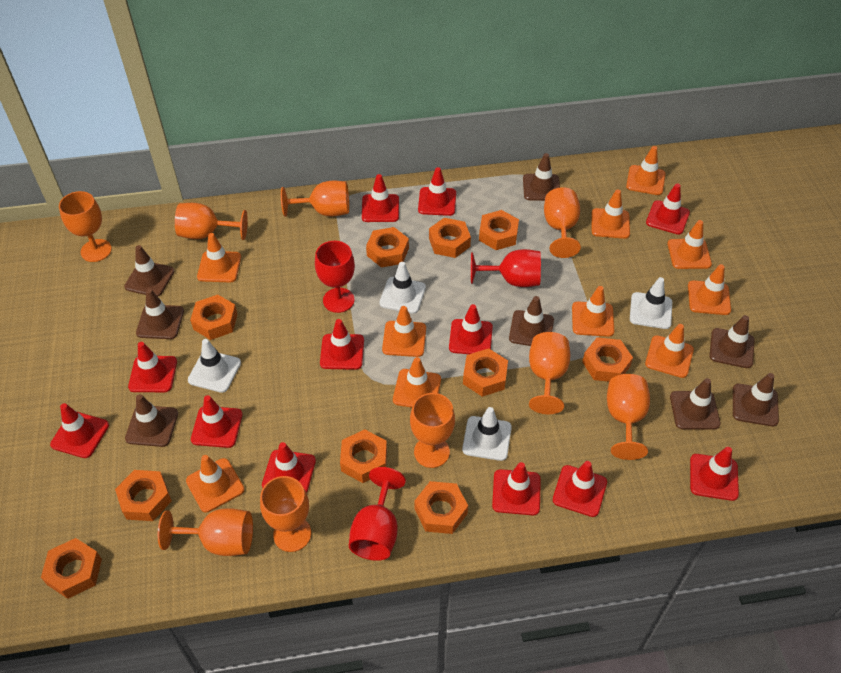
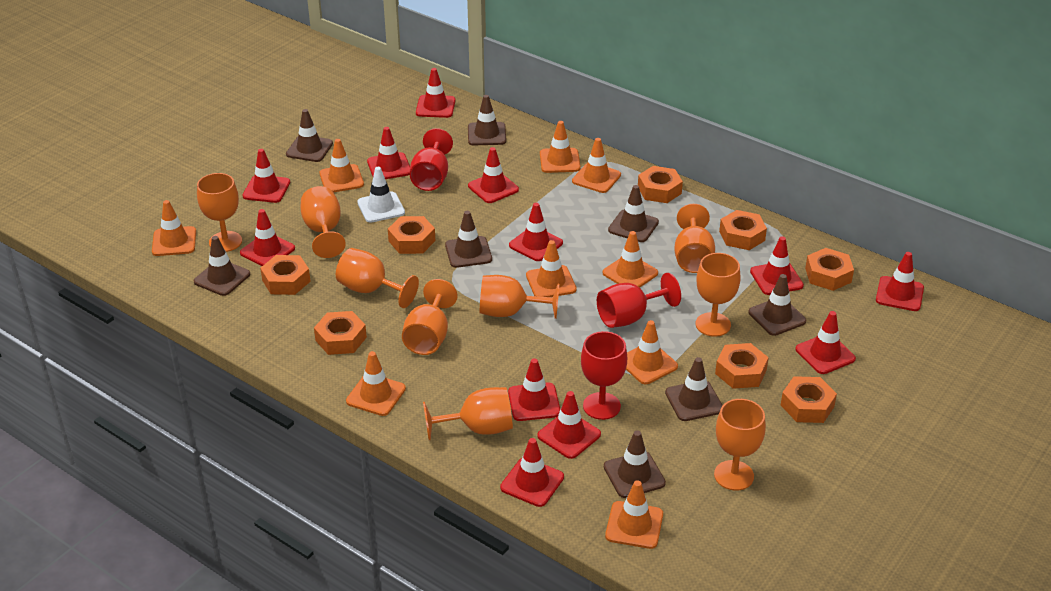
orange nut: [41,538,102,599] [115,470,172,521] [190,295,238,340] [340,429,387,483] [366,227,409,268] [414,481,468,534] [429,218,471,258] [463,348,508,397] [479,210,519,250] [582,337,633,382] = 10 -> [260,255,311,295] [314,311,367,355] [388,216,435,254] [638,166,683,203] [715,343,769,389] [719,210,767,250] [781,376,837,423] [805,248,854,291] = 8
orange traffic cone: [186,455,244,513] [197,233,241,282] [382,306,426,357] [393,357,441,408] [572,286,614,337] [591,189,630,239] [626,146,666,195] [645,324,694,378] [667,220,712,269] [688,264,731,315] = 10 -> [152,200,196,256] [319,139,364,192] [346,351,406,416] [526,240,577,297] [540,121,581,173] [572,138,621,193] [602,231,658,288] [605,480,663,549] [626,320,678,384] = 9
white traffic cone: [188,339,241,393] [379,262,426,314] [462,407,512,461] [630,277,672,329] = 4 -> [357,167,405,223] = 1

